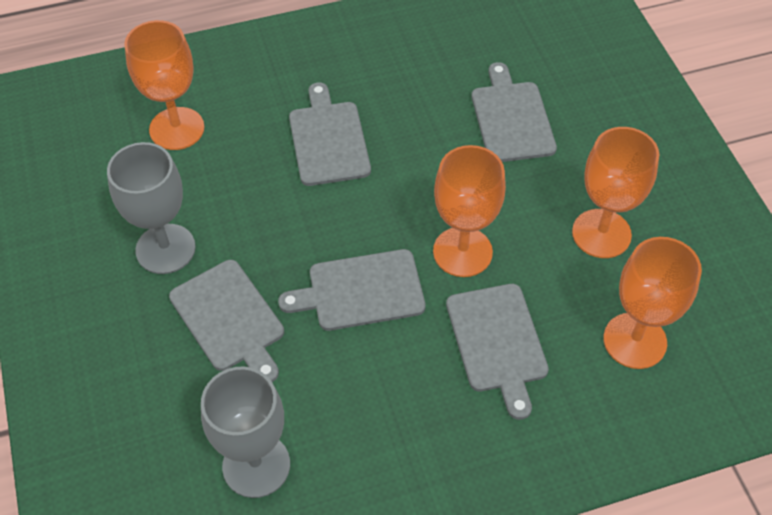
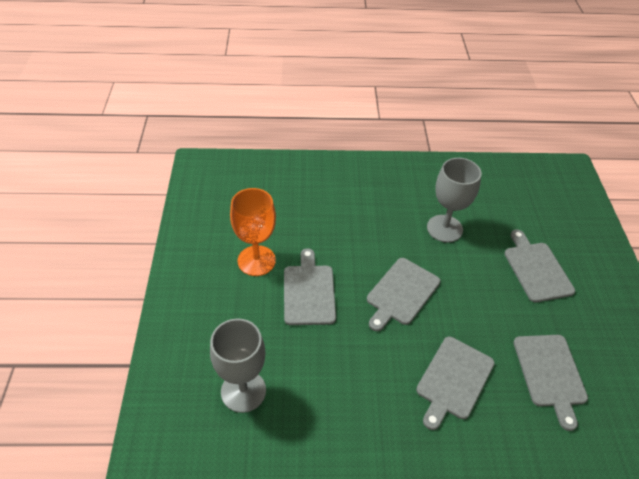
orange goblet: [124,20,204,150] [433,145,506,277] [572,127,659,258] [603,237,702,369] = 4 -> [230,188,276,276] = 1

